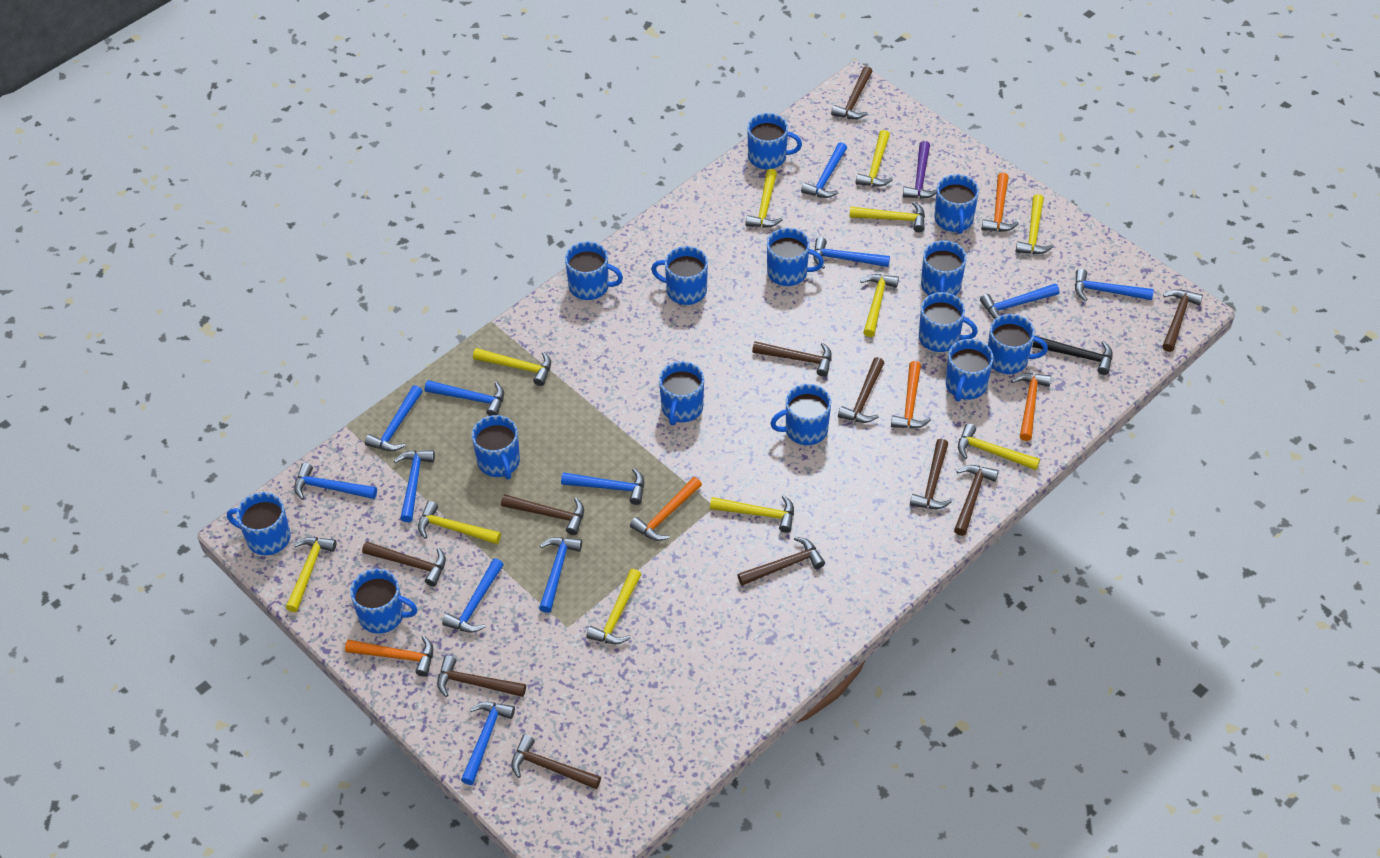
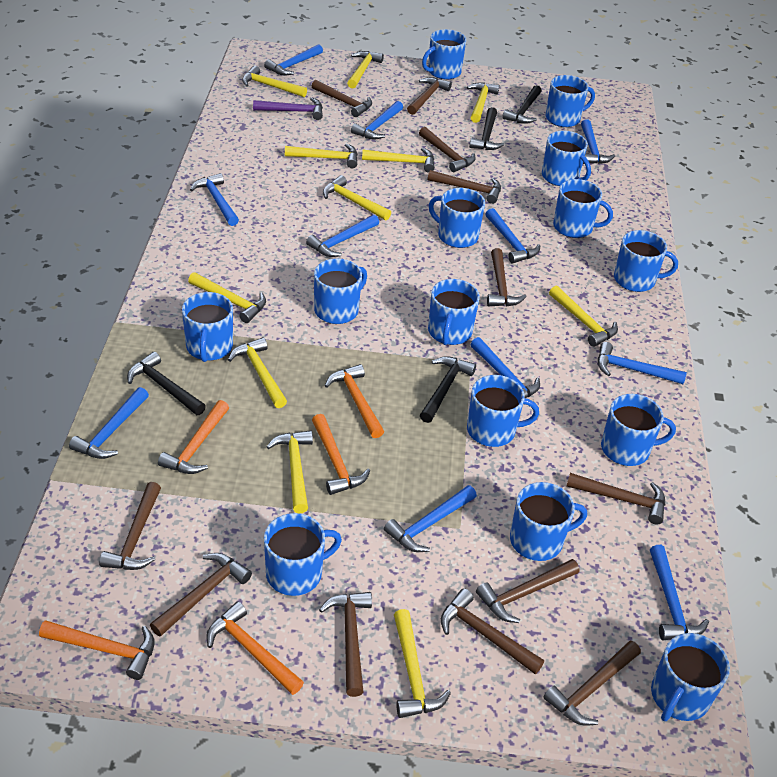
black hammer: [1032,336,1113,375] = 1 -> [127,352,206,415] [420,356,476,423] [469,107,504,150] [502,85,542,124] = 4
blue hammer: [294,463,377,500] [365,385,423,452] [394,450,435,522] [425,380,504,416] [442,558,504,633] [461,702,515,785] [539,537,582,613] [561,468,644,505] [801,142,847,198] [813,237,890,269] [980,284,1059,319] [1075,269,1154,301] = 12 -> [69,387,149,459] [190,173,239,226] [264,44,323,75] [306,215,379,257] [351,101,403,140] [384,485,477,552] [470,337,540,398] [486,208,540,264] [581,119,615,164] [598,342,687,384] [650,545,709,640] = 11
brown hammer: [362,541,446,586] [437,656,526,697] [501,494,584,535] [511,735,601,789] [738,537,825,586] [752,341,832,377] [831,66,873,119] [838,357,884,423] [910,439,952,509] [954,465,999,536] [1162,289,1203,352] = 11 -> [99,482,161,570] [150,553,252,637] [312,80,372,117] [319,592,372,697] [407,77,452,115] [419,127,475,172] [428,170,501,204] [441,588,544,674] [476,559,579,623] [487,248,526,307] [543,641,641,726] [566,473,665,525] = 12

